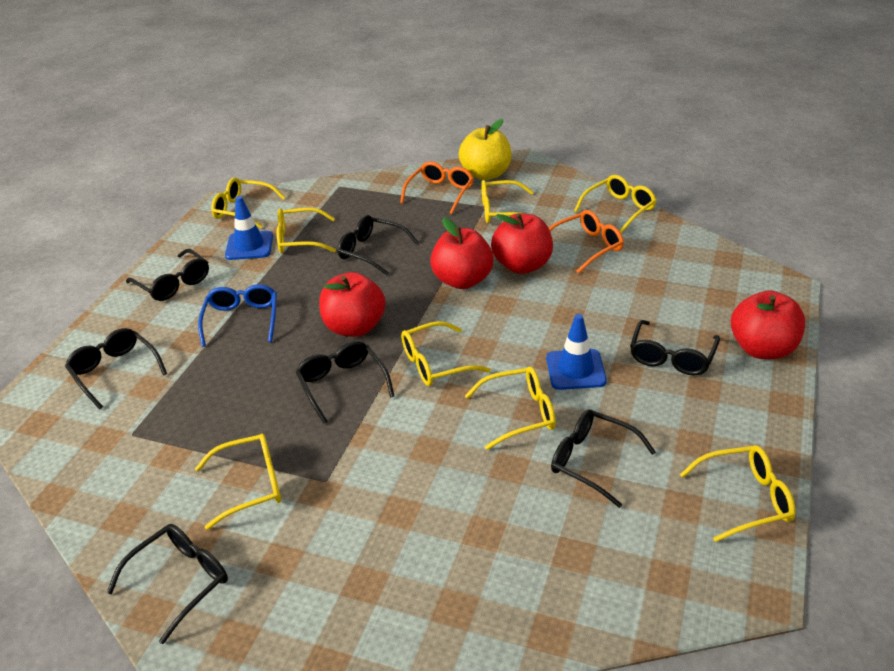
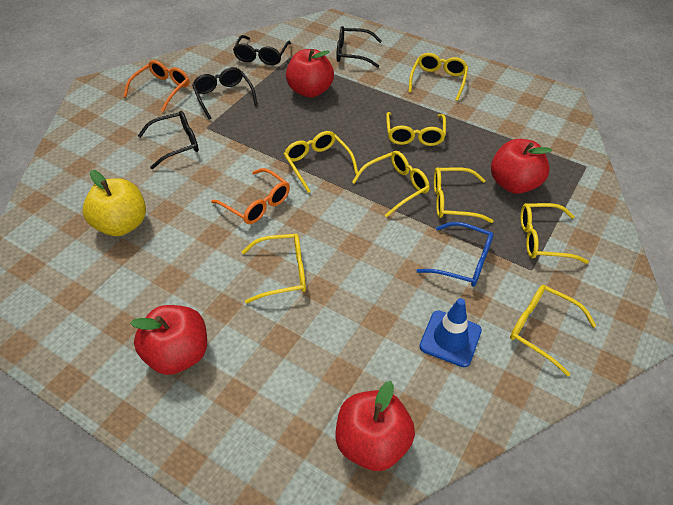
black glasses: [65,328,167,409] [106,524,228,644] [126,249,209,301] [296,341,394,424] [338,215,418,275] [551,409,656,508] [630,320,720,376] = 7 -> [138,111,199,169] [192,67,258,119] [233,35,291,65] [336,26,382,68] = 4
blue traffic cone: [225,196,273,260] [546,314,607,390] = 2 -> [419,298,482,367] = 1

